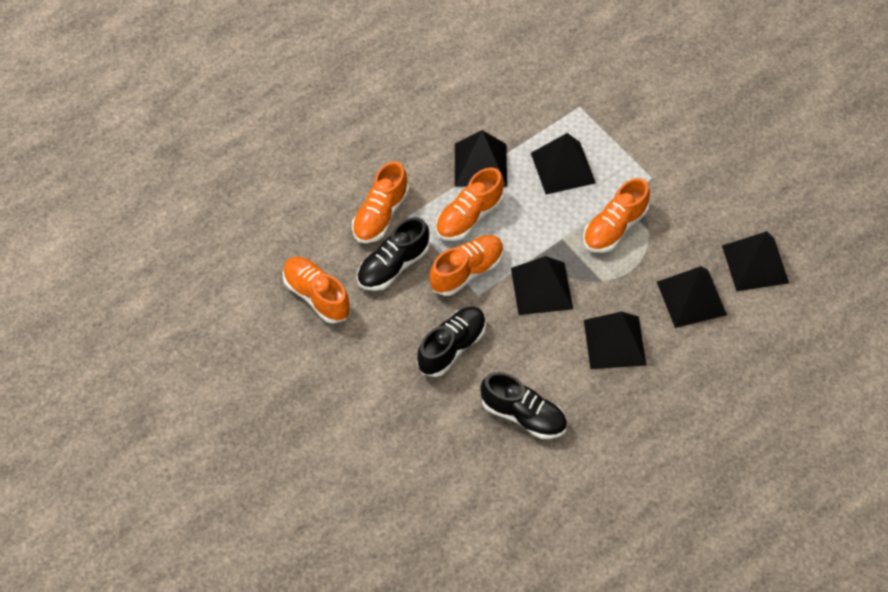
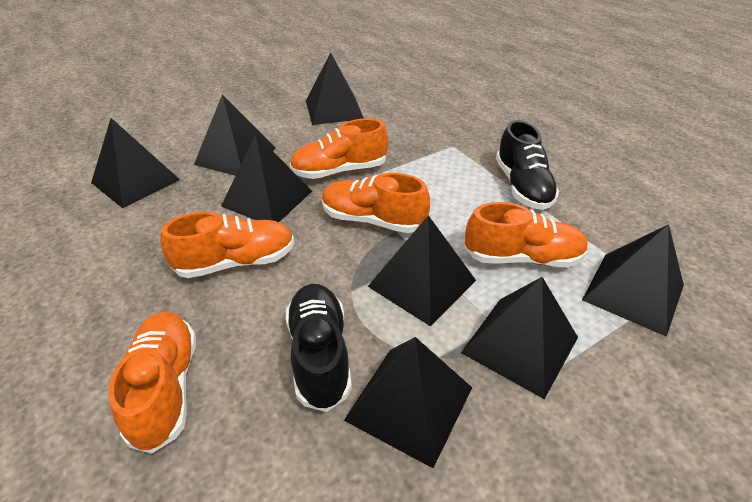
black pyramid: [455,130,507,187] [511,256,573,315] [531,133,596,195] [584,311,647,369] [657,266,727,328] [722,231,789,292] = 6 -> [91,118,180,208] [194,95,276,176] [221,134,312,222] [306,52,364,125] [344,337,472,468] [368,215,476,327] [461,277,578,399] [582,224,684,337] = 8
black shoe: [357,217,430,291] [417,307,486,377] [480,372,567,439] = 3 -> [286,284,352,412] [496,120,559,210] = 2

